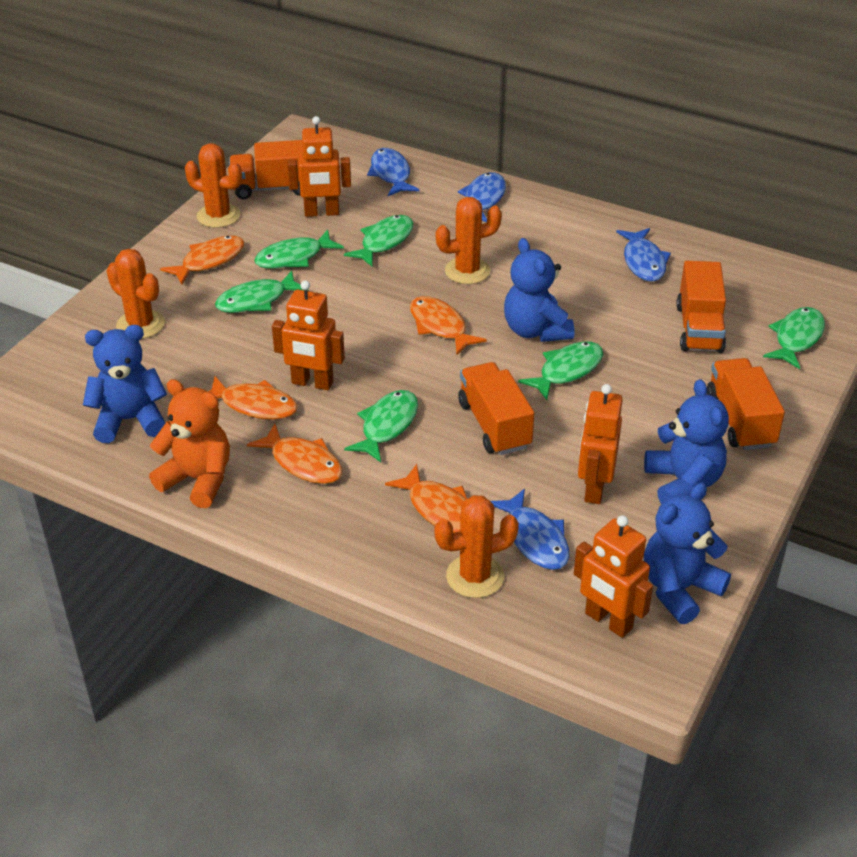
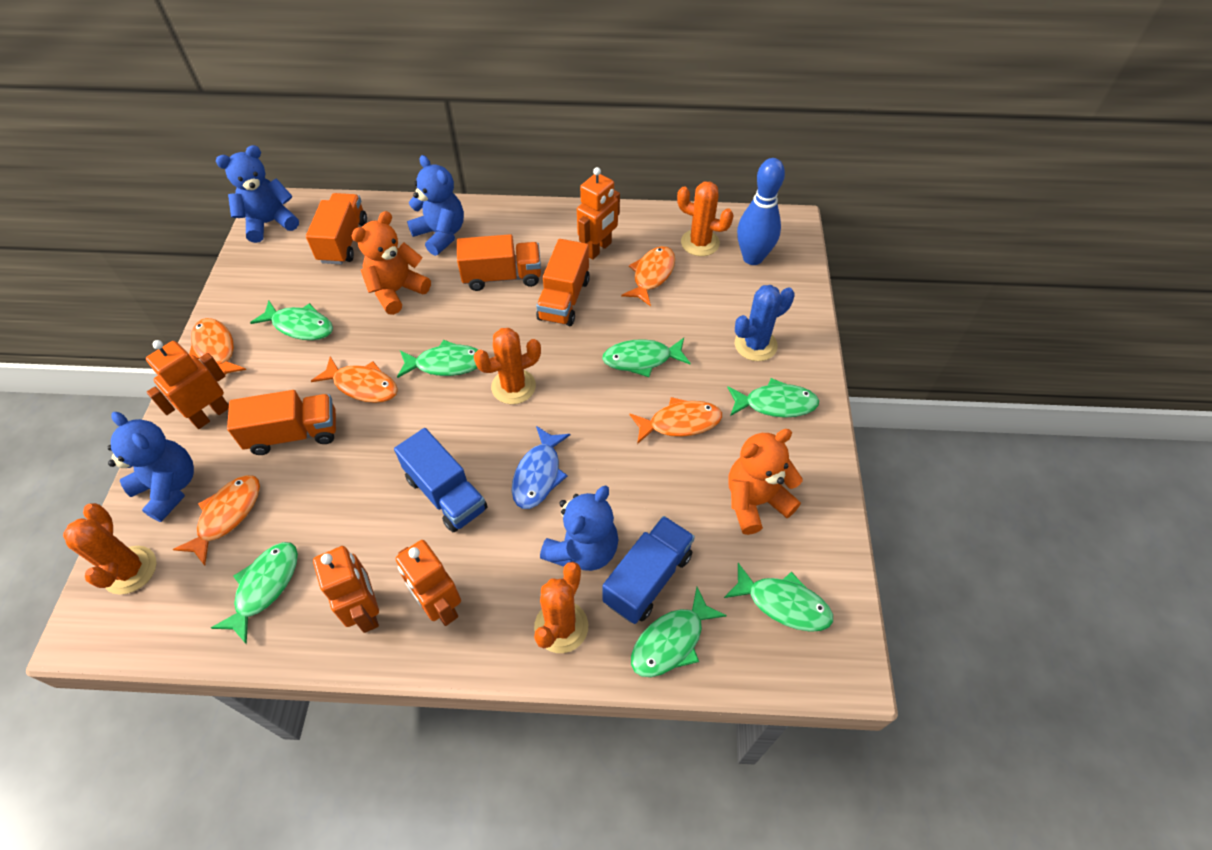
blue bowling pin: none = 0 -> [737,158,785,265] = 1
blue cactus: none = 0 -> [735,285,795,361] = 1
blue fish: [367,148,420,196] [458,172,506,222] [490,489,569,570] [616,228,671,282] = 4 -> [512,426,570,509] = 1
blue truck: none = 0 -> [394,428,487,532] [602,516,695,624] = 2
green fish: [215,271,308,313] [254,230,344,269] [344,215,414,266] [344,390,418,462] [518,341,603,400] [763,307,825,369] = 6 -> [211,542,298,644] [250,300,333,340] [397,340,479,378] [602,338,691,377] [631,587,727,677] [724,563,833,632] [727,378,819,418] = 7
orange teddy bear: [149,379,230,508] = 1 -> [352,211,431,315] [728,429,803,535] = 2

